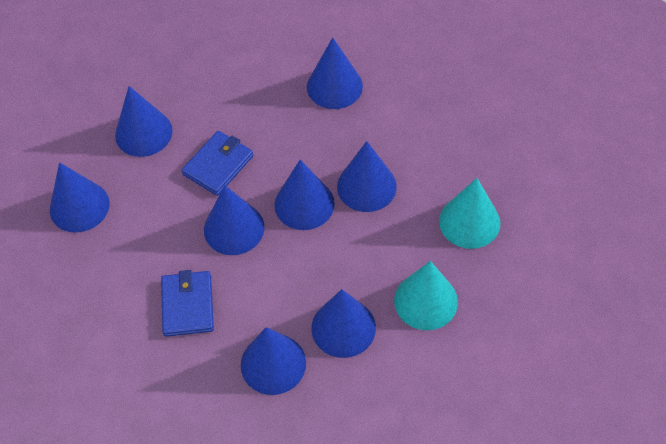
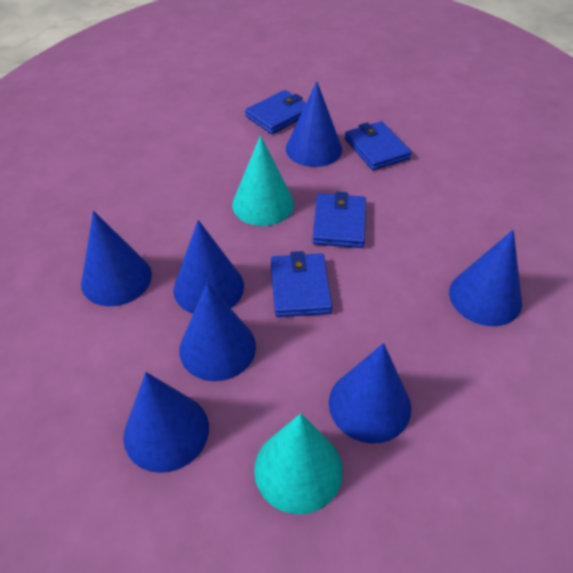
blue cone: [50,162,109,233] [115,86,173,157] [204,185,264,255] [241,327,306,395] [275,160,335,230] [307,37,363,109] [311,289,376,358] [337,141,397,212] = 8 -> [81,211,152,306] [123,372,209,473] [174,220,244,314] [179,283,256,381] [286,81,342,167] [329,343,411,443] [449,230,522,326] = 7
blue wallet: [161,270,214,337] [182,131,253,196] = 2 -> [245,90,306,134] [271,251,332,317] [312,191,366,248] [345,121,412,170] = 4

